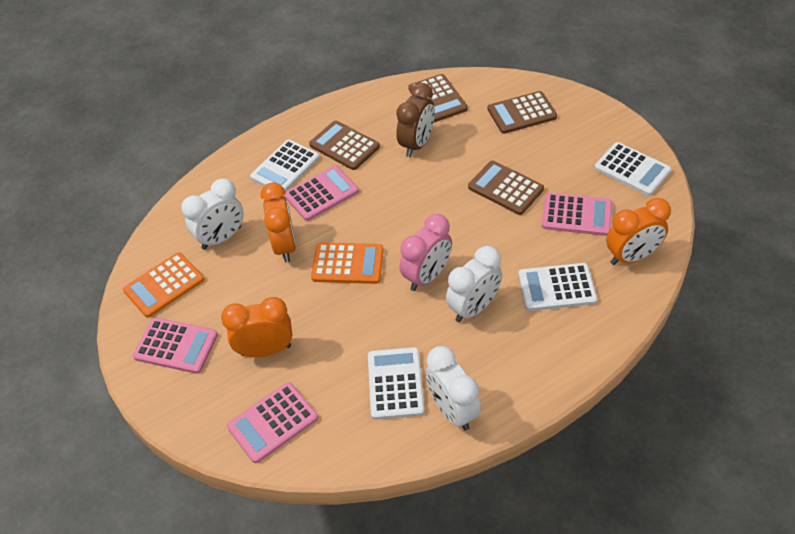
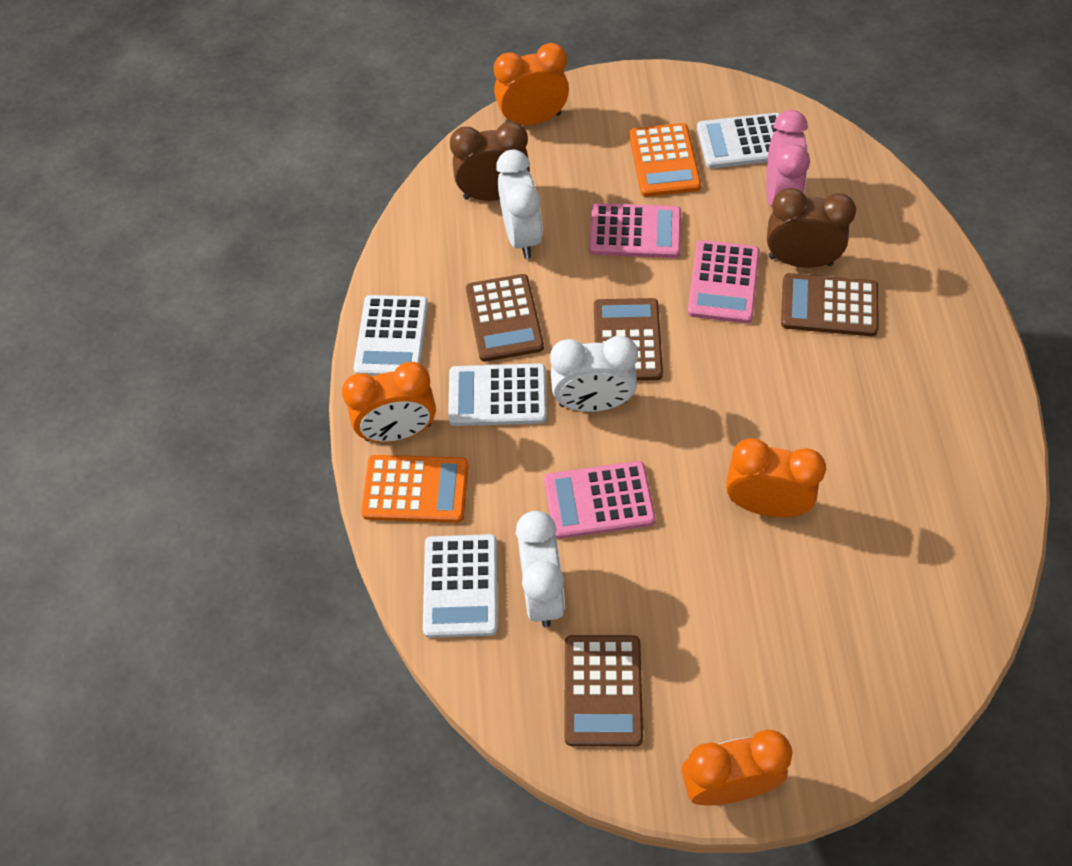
brown clock: [396,83,435,157] = 1 -> [450,121,530,201] [767,188,856,268] = 2
orange clock: [221,297,292,357] [260,183,296,262] [606,198,671,265] = 3 -> [342,362,436,442] [494,43,569,125] [682,729,792,806] [726,438,826,517] = 4
pink calculator: [133,318,218,374] [227,382,318,463] [284,166,359,221] [542,193,612,236] = 4 -> [544,461,655,539] [589,203,681,258] [688,240,760,323] = 3

